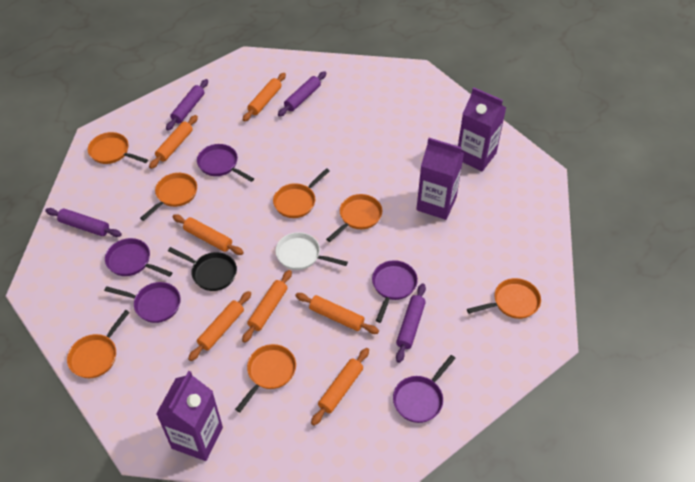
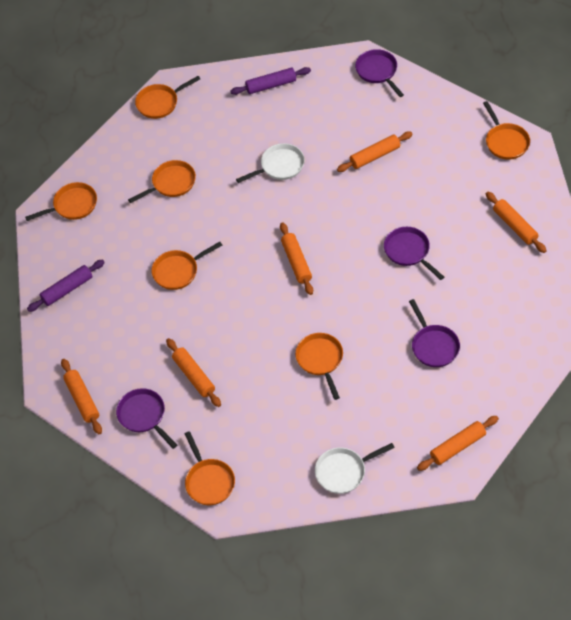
black pan: [168,247,237,291] = 1 -> none = 0
orange rolling pin: [149,115,198,169] [173,214,244,255] [188,291,251,361] [242,270,292,343] [243,73,286,122] [295,293,379,334] [311,348,369,426] = 7 -> [61,359,102,434] [166,338,221,407] [280,222,313,295] [337,132,413,172] [417,416,499,471] [486,192,547,253] = 6
purple carton: [156,371,223,461] [416,138,464,220] [458,87,506,171] = 3 -> none = 0
purple pan: [104,282,181,323] [105,238,172,277] [197,144,254,182] [372,260,418,323] [393,355,456,423] = 5 -> [116,388,177,449] [355,49,404,97] [384,227,444,280] [409,299,460,367] = 4
purple rolling pin: [45,208,122,237] [166,79,208,130] [278,71,326,117] [396,283,426,363] = 4 -> [27,260,105,312] [230,67,311,95] = 2
white pan: [276,232,348,270] = 1 -> [236,143,305,183] [315,443,395,494] = 2

